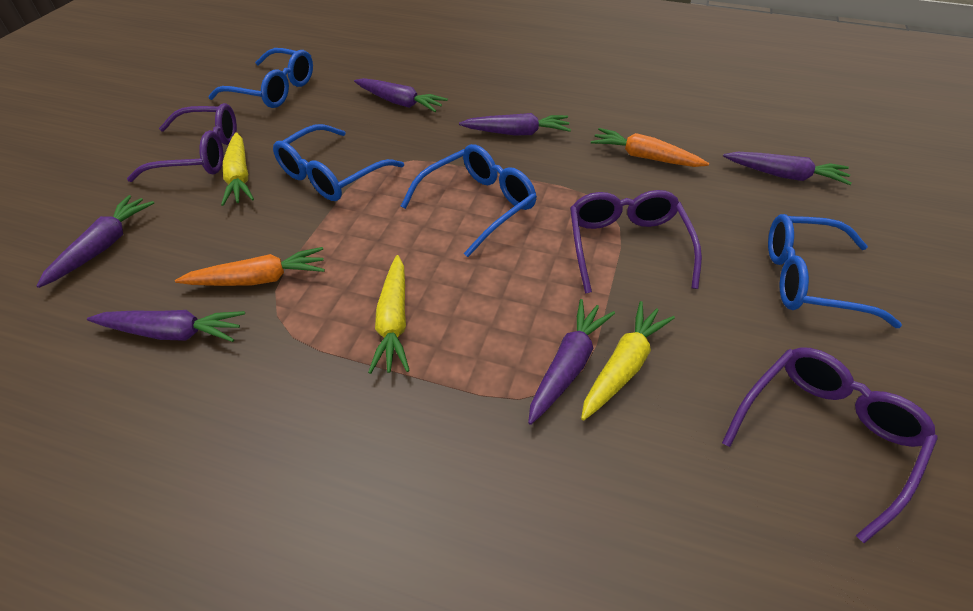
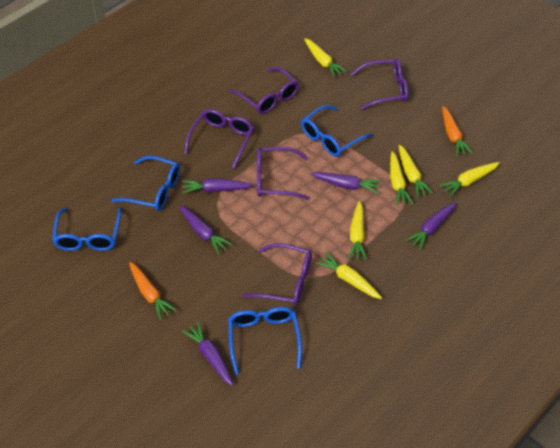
purple carrot: [37,195,154,288] [87,310,245,342] [354,78,448,112] [459,113,571,135] [528,299,615,425] [723,152,852,185] = 6 -> [179,205,233,255] [182,178,254,194] [182,321,234,386] [310,172,382,194] [405,202,456,250] = 5
purple glasses: [127,103,237,182] [570,190,702,293] [722,347,938,543] = 3 -> [184,109,254,169] [230,67,299,114] [242,243,312,306] [257,147,310,200] [351,59,408,110] = 5
yellow carrot: [221,132,254,206] [368,255,410,374] [581,301,675,421] = 3 -> [304,38,347,78] [315,251,382,299] [348,201,367,260] [390,151,414,206] [399,145,433,198] [439,162,500,197] = 6

